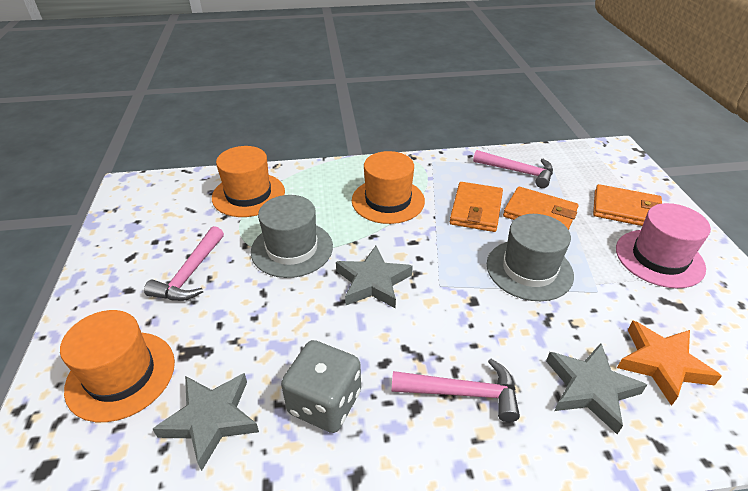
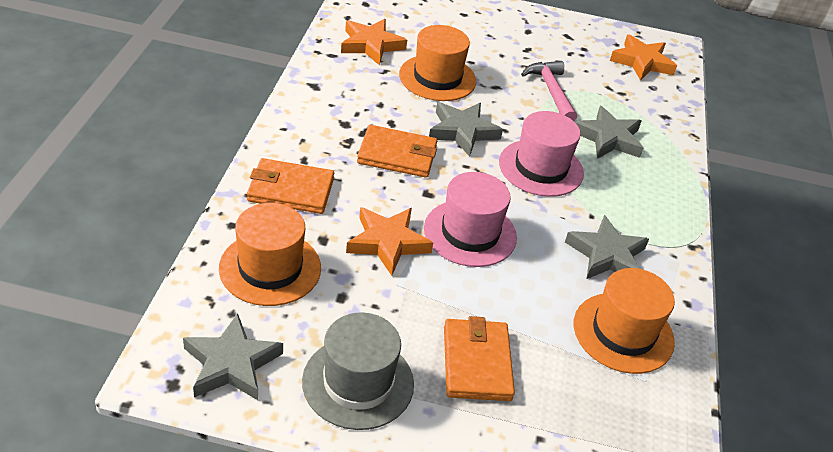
grey dice: [281,340,361,433] = 1 -> none = 0
grey hat: [251,195,333,278] [487,214,574,301] = 2 -> [302,313,414,430] = 1
grey star: [153,373,259,471] [336,246,413,308] [546,343,647,434] = 3 -> [183,313,283,400] [429,102,503,157] [565,215,649,279] [575,106,643,159] = 4
orange star: [617,321,722,406] = 1 -> [341,19,407,66] [346,207,433,276] [610,34,677,81] = 3
pink hammer: [144,226,224,301] [392,359,520,422] [473,150,553,188] = 3 -> [521,61,577,121] = 1
pink hat: [616,203,711,288] = 1 -> [424,172,517,267] [499,111,584,197] = 2

